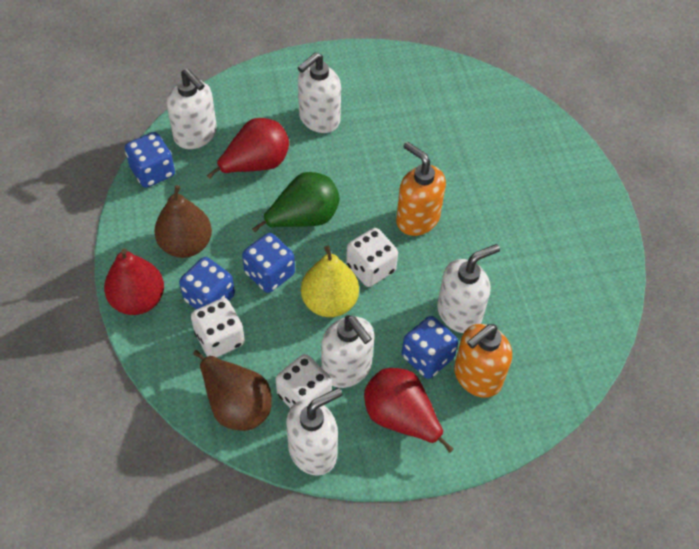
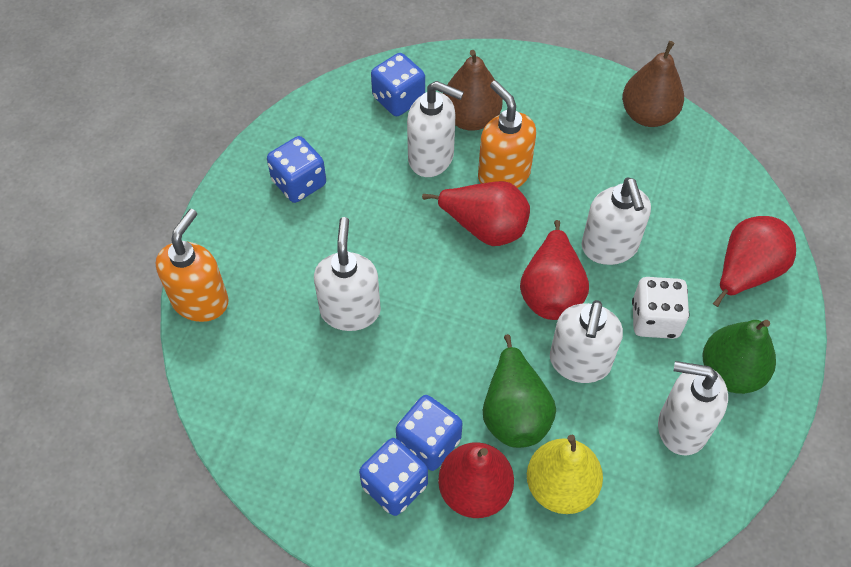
green pear: [252,172,340,232] = 1 -> [483,334,556,448] [703,320,776,394] = 2
red pear: [104,248,164,315] [207,118,289,179] [364,368,454,453] = 3 -> [422,181,530,246] [438,442,514,518] [520,220,589,320] [713,216,796,307] = 4
white dice: [191,298,245,358] [275,354,332,408] [346,228,398,287] = 3 -> [632,277,690,339] = 1

